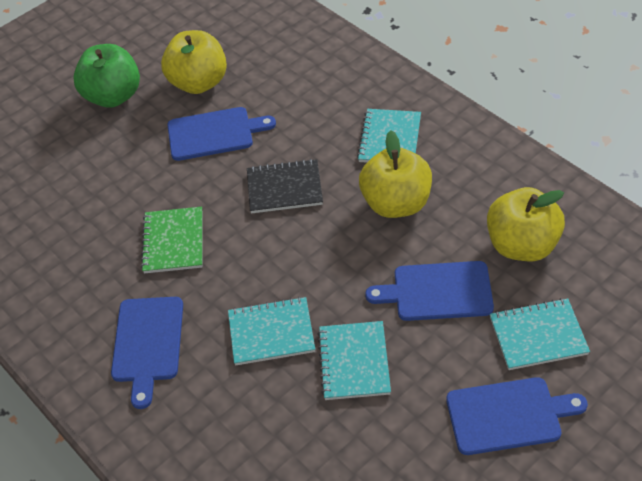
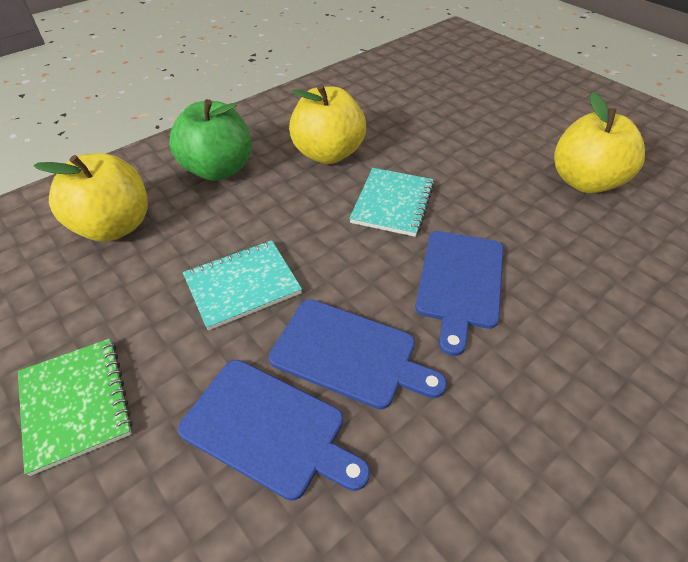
black notebook: [247,159,323,213] = 1 -> none = 0
blue cutting board: [111,297,183,409] [167,107,276,161] [365,261,494,321] [446,377,588,455] = 4 -> [178,360,370,501] [269,299,447,409] [415,231,504,356] = 3
turquoise notebook: [228,297,315,365] [317,321,391,400] [357,109,421,163] [490,298,590,370] = 4 -> [183,240,302,331] [349,168,434,237] = 2

